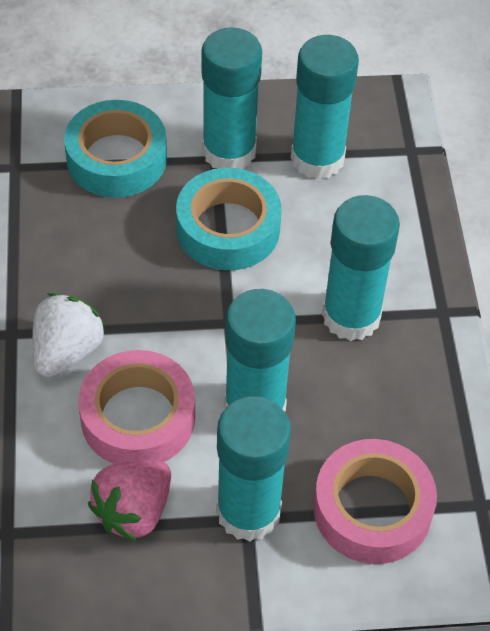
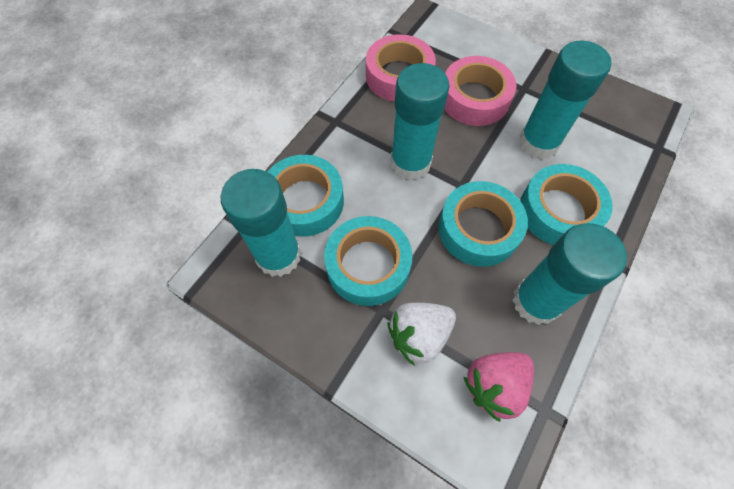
turquoise glue stick: [202,27,262,169] [216,396,291,542] [224,289,296,411] [291,35,359,180] [322,195,400,341] = 5 -> [221,169,301,277] [390,63,450,180] [513,223,627,325] [519,41,611,159] = 4
turquoise tape: [64,100,167,198] [176,168,281,270] = 2 -> [268,155,344,237] [324,216,413,306] [439,181,528,267] [520,164,613,245] = 4

